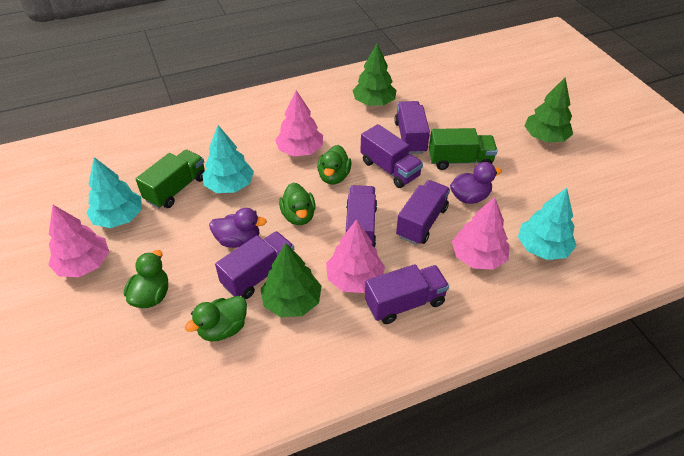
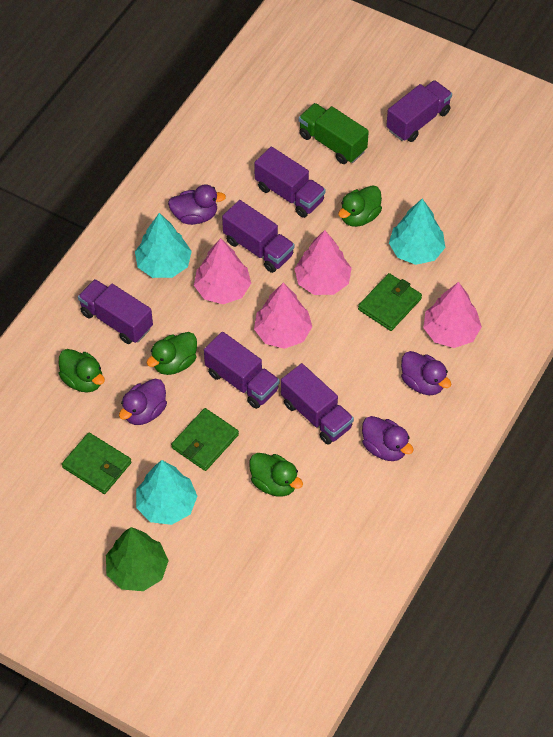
green tree: [260,243,322,317] [352,44,397,106] [524,77,573,143] = 3 -> [106,527,169,591] = 1
green truck: [136,150,205,209] [429,128,498,170] = 2 -> [299,103,369,164] = 1
green wallet: none = 0 -> [62,433,131,494] [171,408,239,471] [358,273,422,331] = 3
purple duck: [209,208,267,248] [450,162,502,204] = 2 -> [119,379,167,425] [168,184,226,225] [362,416,414,461] [401,351,451,395] = 4

